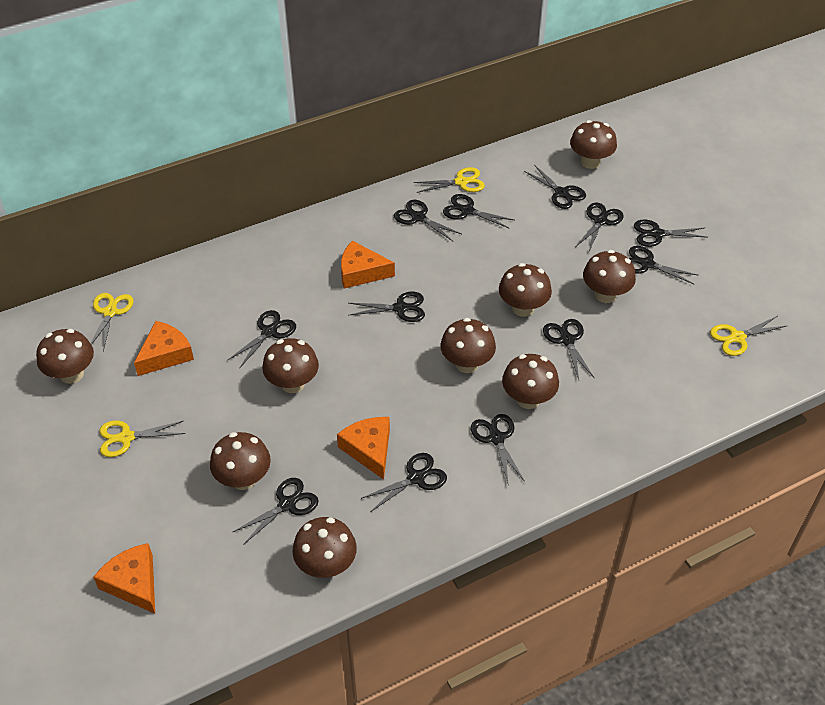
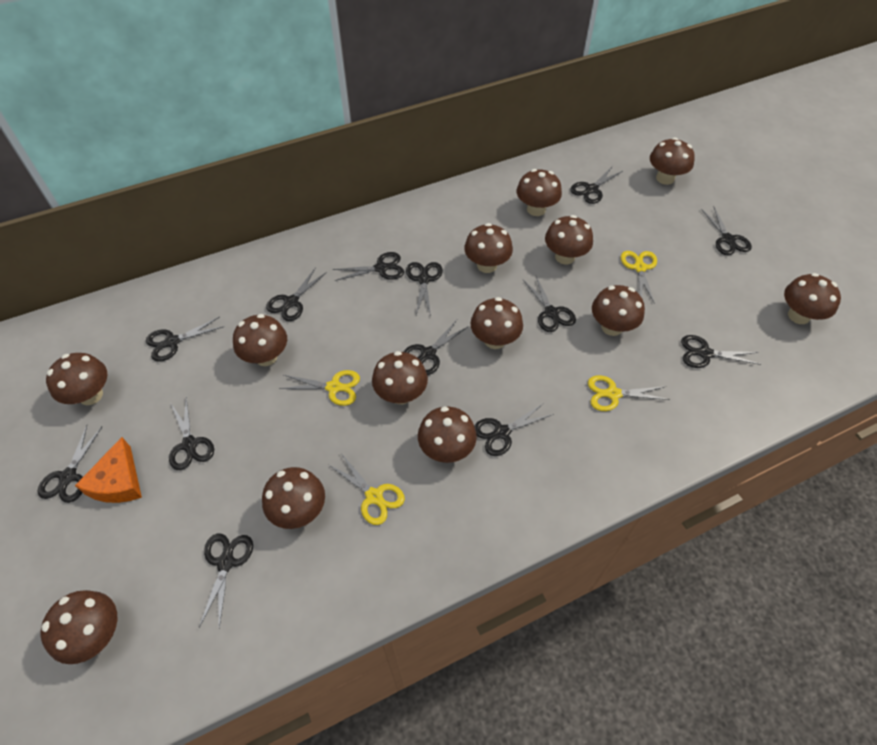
black scissors: [228,310,296,369] [233,478,319,545] [348,292,425,322] [361,453,447,512] [394,200,461,241] [443,194,514,229] [471,414,525,486] [524,165,586,209] [543,319,594,380] [575,203,624,251] [628,246,699,284] [634,220,708,247] = 12 -> [38,424,103,503] [146,317,224,362] [169,397,214,470] [199,533,253,628] [266,267,327,321] [333,252,404,281] [403,320,469,375] [406,262,443,316] [474,402,554,456] [523,276,576,332] [570,166,623,204] [681,335,761,368] [701,207,752,255] = 13
brown mushroom: [36,329,94,384] [210,432,271,490] [262,338,319,393] [293,517,357,578] [440,318,496,373] [499,263,552,317] [502,354,559,409] [570,120,617,169] [583,250,636,303] = 9 -> [41,590,118,664] [46,353,108,405] [233,314,287,366] [262,467,325,529] [372,351,428,404] [418,406,477,463] [464,223,513,273] [471,297,523,349] [517,169,562,216] [545,215,593,264] [592,285,645,336] [650,137,695,185] [784,273,841,324] = 13
orange cheese: [93,543,155,614] [134,321,194,376] [337,417,390,480] [341,241,395,289] = 4 -> [75,437,142,503] = 1

